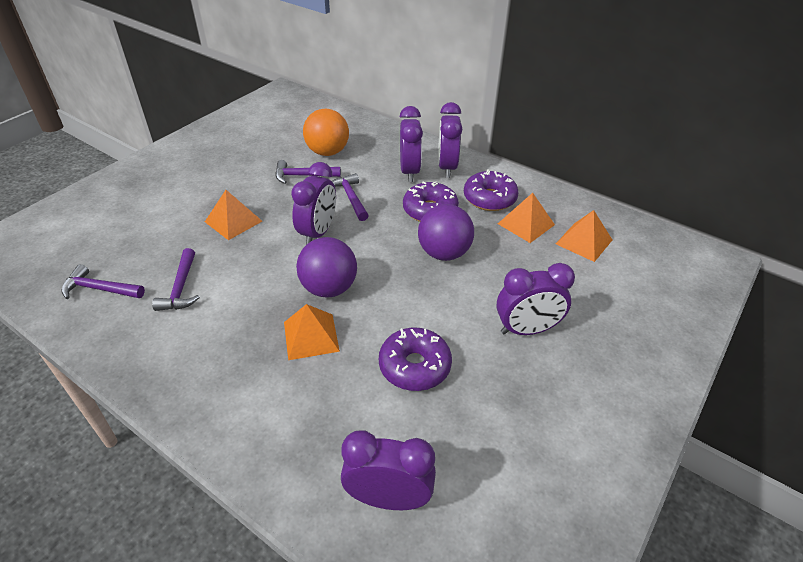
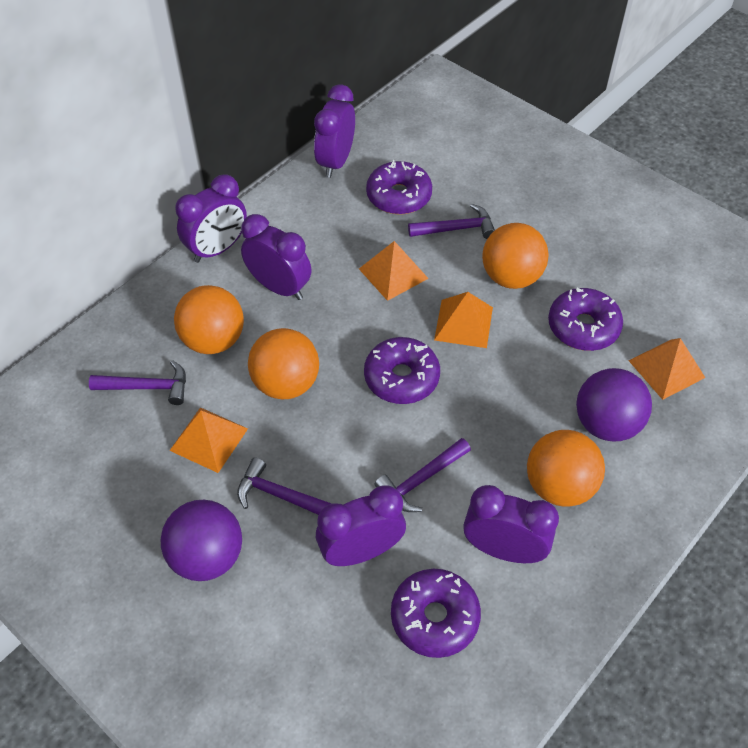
orange ball: [303,109,349,156] = 1 -> [174,285,244,354] [248,328,319,399] [482,223,549,289] [527,430,605,507] = 4
purple donut: [379,328,452,391] [403,181,459,222] [464,169,519,211] = 3 -> [364,337,440,404] [366,160,432,215] [391,569,481,658] [548,288,623,351] = 4

